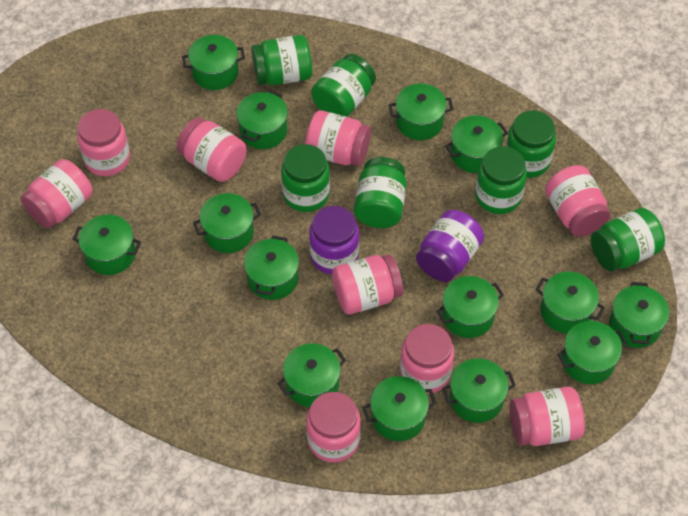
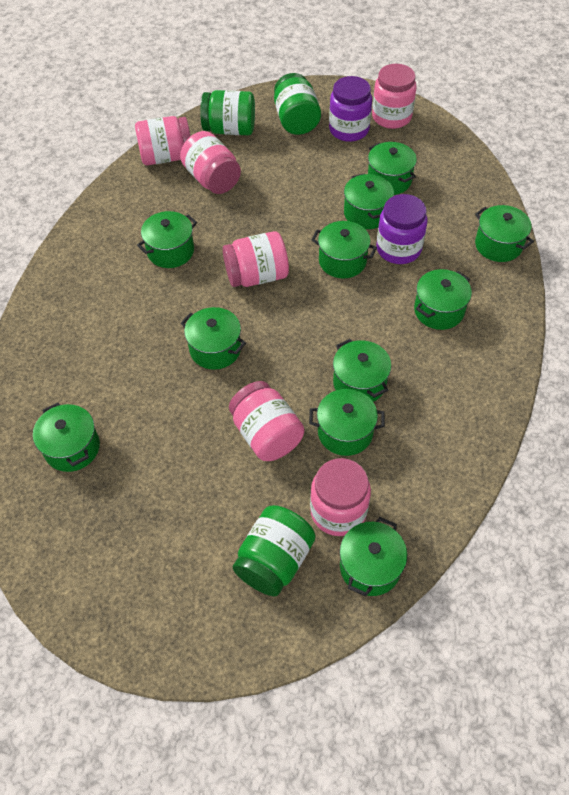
green jar: [252,35,312,85] [281,144,330,212] [311,54,376,117] [354,157,407,228] [475,146,527,214] [506,111,556,178] [591,208,665,271] = 7 -> [200,90,255,135] [233,505,316,596] [274,73,321,135] = 3
green pot: [73,215,141,275] [182,35,245,90] [193,193,261,253] [236,90,288,149] [244,235,299,300] [277,343,346,407] [362,376,437,441] [389,84,453,140] [436,276,504,338] [442,358,516,423] [445,115,508,173] [535,272,605,334] [557,321,627,384] [609,282,669,348] = 14 -> [33,403,100,472] [137,211,197,268] [181,307,246,370] [309,389,385,456] [311,221,377,279] [333,339,391,402] [340,517,407,597] [344,173,394,229] [368,142,417,195] [414,269,472,330] [475,205,534,262] = 11
pink jar: [21,159,93,228] [77,109,130,176] [177,117,247,182] [305,110,371,166] [306,392,361,463] [332,254,403,315] [400,324,454,394] [510,387,585,446] [545,165,610,237] = 9 -> [135,116,190,165] [180,131,241,194] [223,231,289,287] [229,381,304,461] [310,458,371,536] [372,64,417,129] = 6

